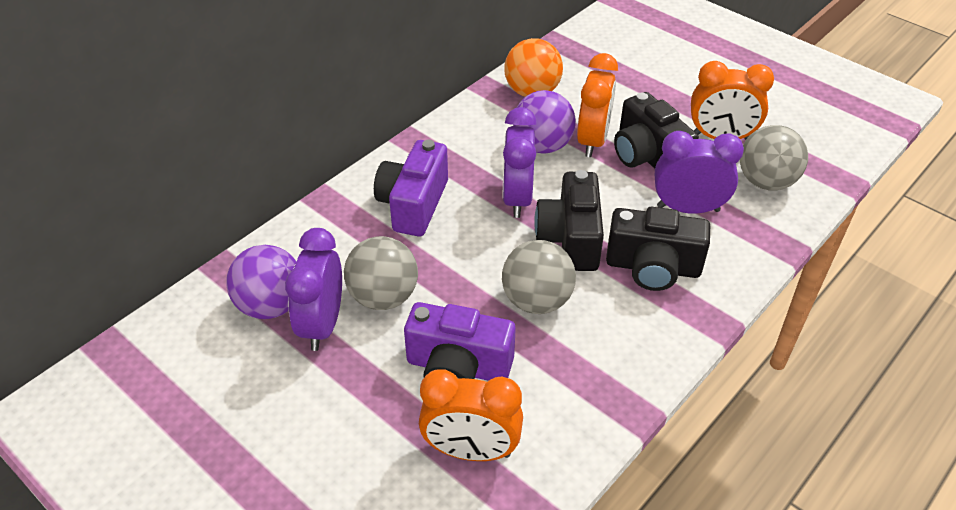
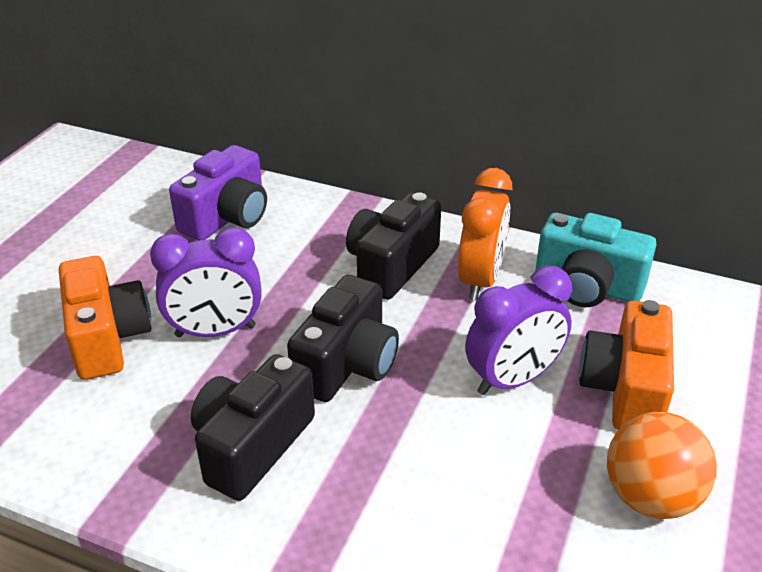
grey ball: [344,236,418,310] [502,240,576,314] [740,125,808,190] = 3 -> none = 0
orange camera: none = 0 -> [59,256,151,380] [579,300,674,430] = 2
orange clock: [419,369,523,461] [577,53,618,157] [691,61,774,140] = 3 -> [458,168,512,300] = 1
purple ball: [226,245,296,319] [513,90,576,154] = 2 -> none = 0
purple camera: [374,140,448,237] [404,302,516,381] = 2 -> [169,145,267,240] = 1
purple clock: [285,228,342,351] [503,107,537,218] [655,131,744,214] = 3 -> [150,227,262,337] [465,266,572,395] = 2
turquoise camera: none = 0 -> [535,213,657,307] = 1

